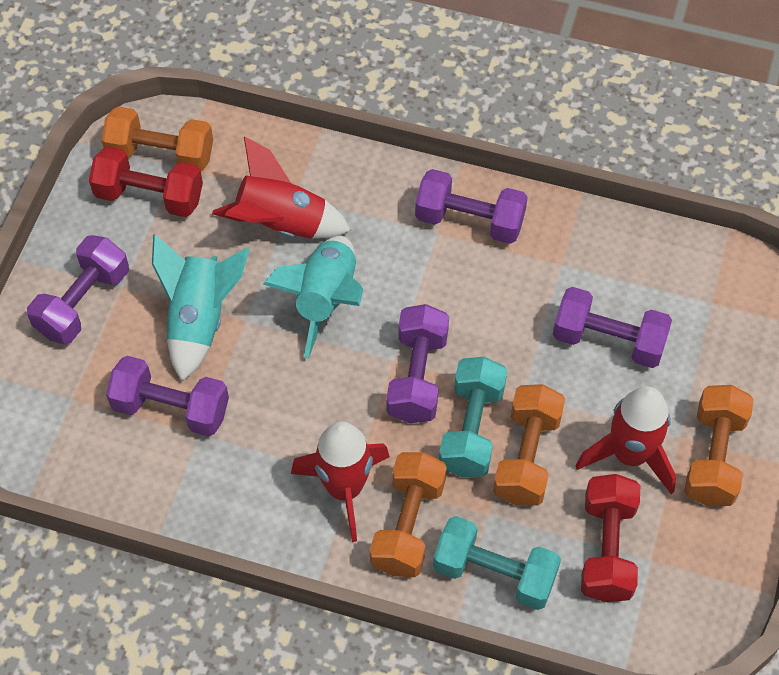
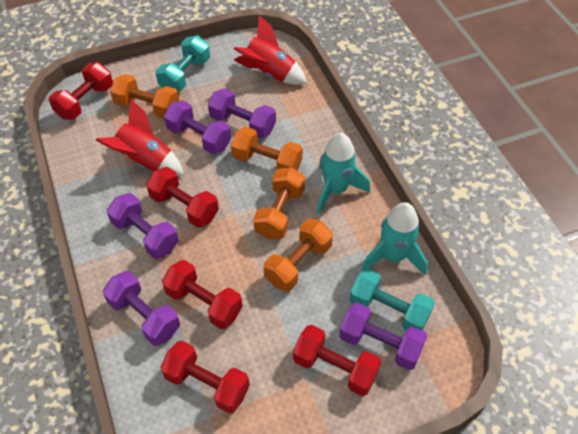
red dumbbell: [89,146,203,217] [581,474,640,602] = 2 -> [49,62,113,120] [146,167,219,228] [160,341,250,413] [162,260,243,329] [293,325,381,396] = 5
red rocket: [212,136,351,239] [291,422,390,542] [576,386,676,494] = 3 -> [96,100,184,176] [234,15,307,85] = 2

